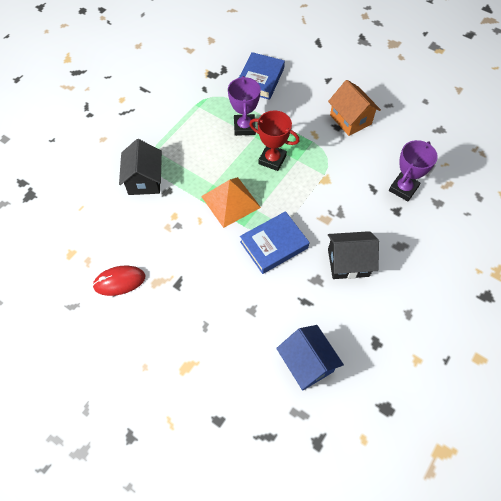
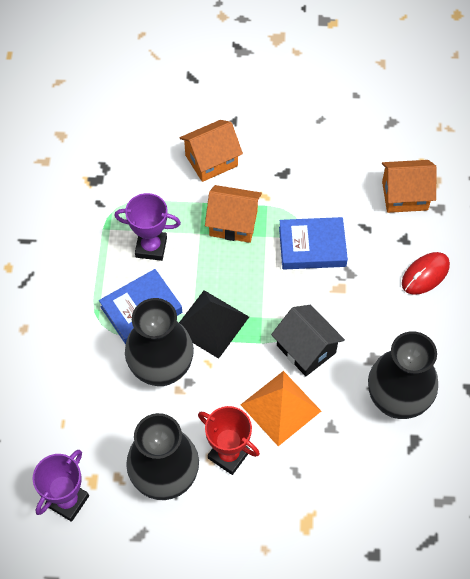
black house: [119,139,162,195] [328,231,379,279] = 2 -> [271,305,345,376] = 1
black pyramid: none = 0 -> [179,290,249,359] = 1
black vase: none = 0 -> [125,298,194,386] [126,413,199,500] [368,331,438,419] = 3
blue house: [276,325,344,390] = 1 -> none = 0
orange house: [328,80,381,136] = 1 -> [179,120,243,182] [205,185,262,243] [382,160,437,213] = 3

